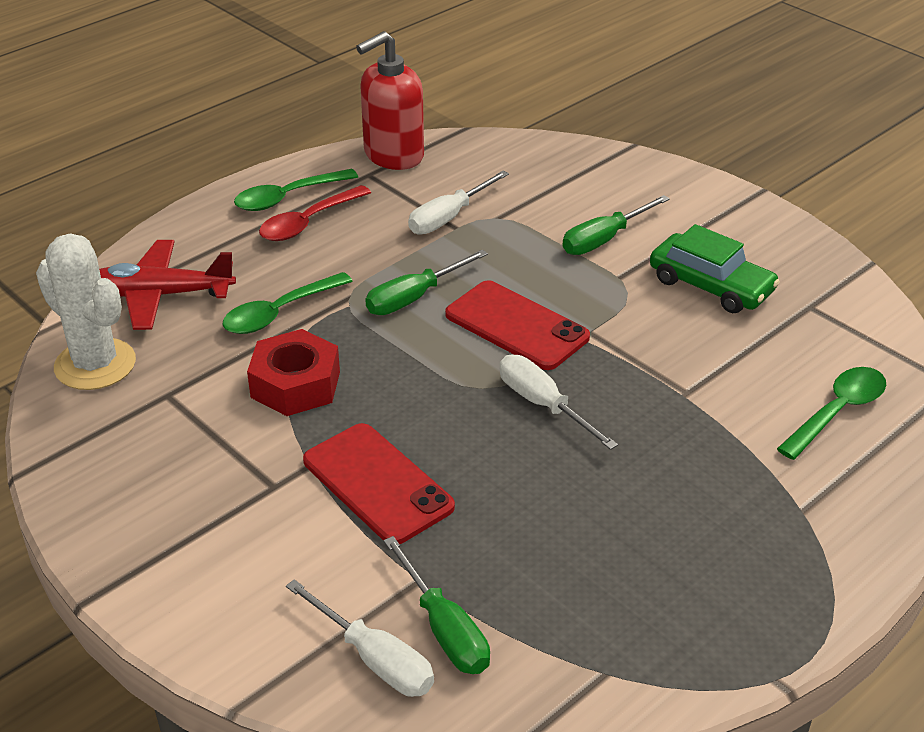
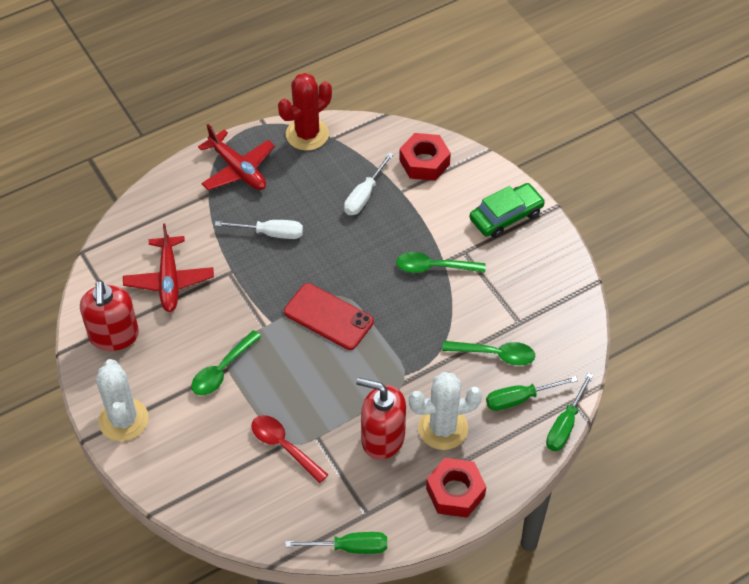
red cactus: none = 0 -> [278,73,332,151] = 1
red nut: [247,329,340,416] = 1 -> [399,133,451,181] [426,458,486,518] = 2
red phone: [303,423,455,544] [445,280,590,370] = 2 -> [284,283,374,350] = 1
red plane: [99,240,236,330] = 1 -> [123,224,214,312] [198,124,275,190] = 2
red soap dispenser: [356,31,424,170] = 1 -> [80,280,139,351] [356,377,406,460] = 2
white cactus: [36,234,136,390] = 1 -> [96,359,148,441] [409,372,482,450] = 2
white screwdriver: [286,579,434,697] [408,171,509,235] [499,355,618,450] = 3 -> [215,220,303,239] [344,153,394,215] = 2

